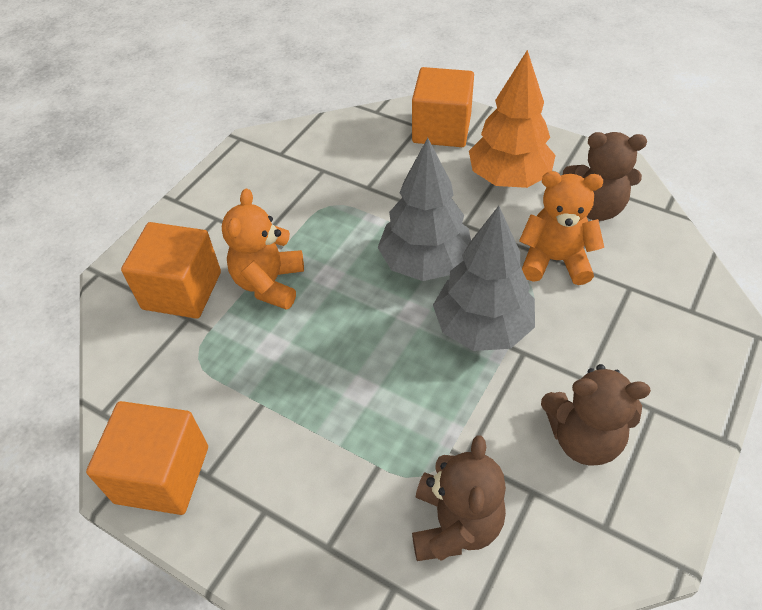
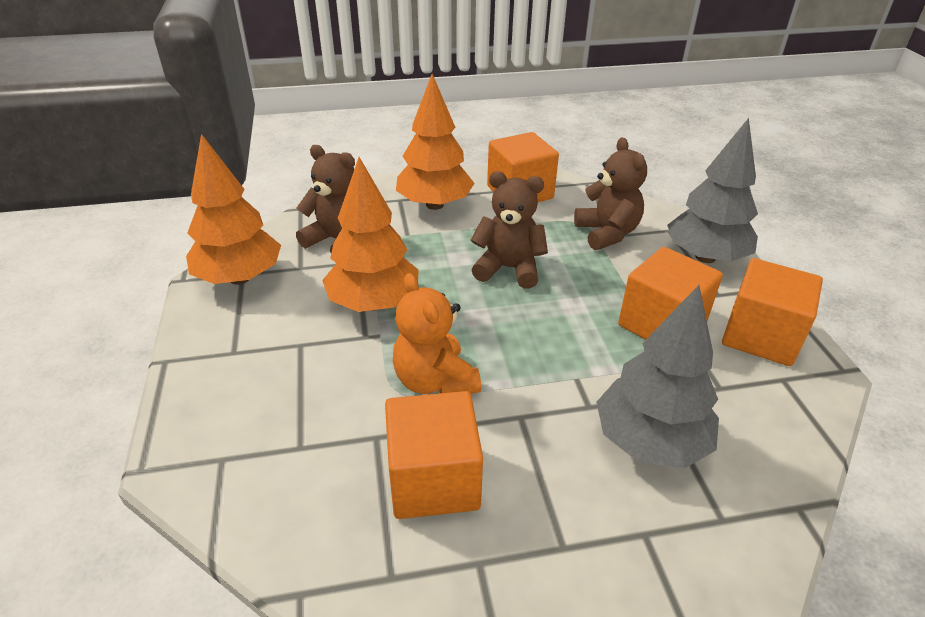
orange cube: [86,401,208,515] [121,222,221,319] [412,67,474,147] = 3 -> [385,391,483,519] [487,132,559,202] [618,247,723,340] [722,258,823,366] = 4
orange teddy bear: [222,189,304,310] [519,171,604,285] = 2 -> [393,273,481,394] = 1
orange tree: [469,50,556,188] = 1 -> [186,134,281,285] [322,157,419,312] [396,74,475,210] = 3

